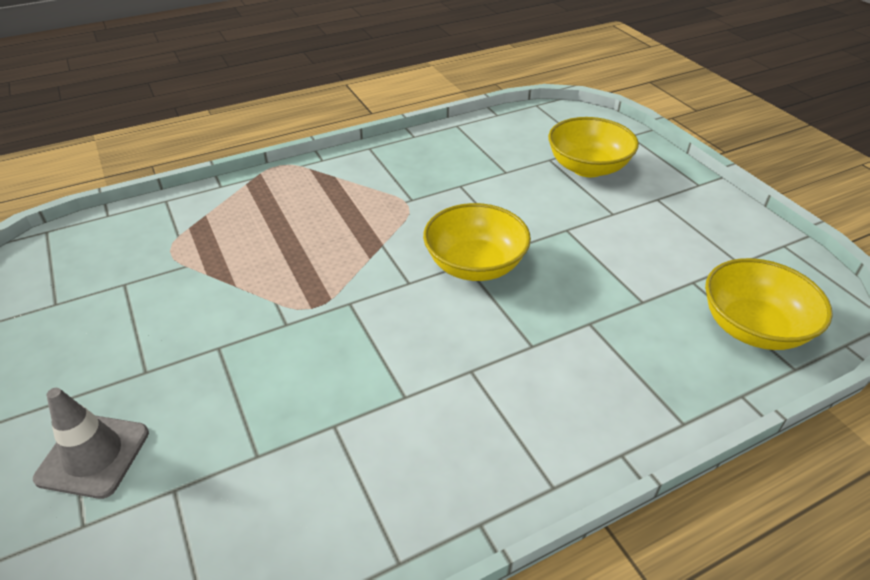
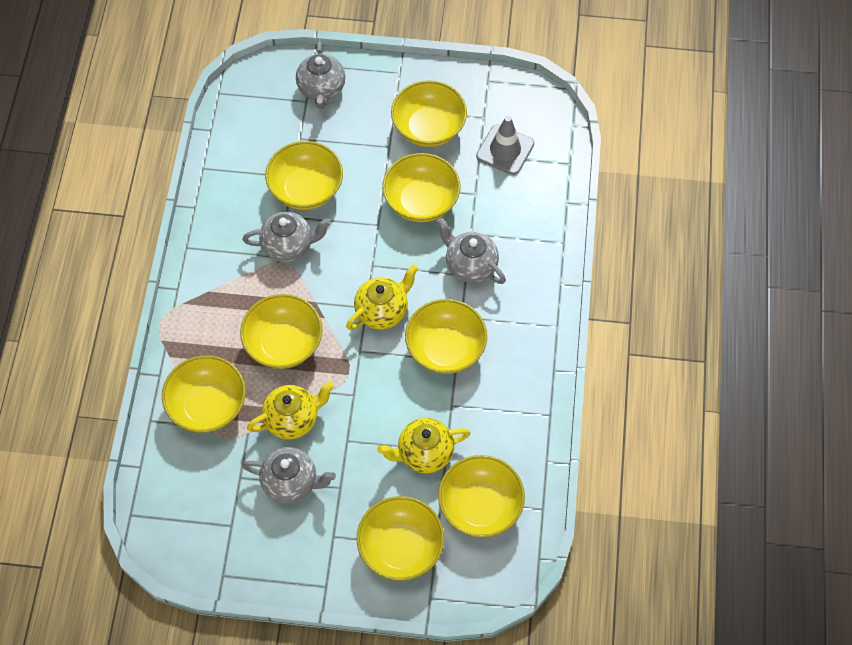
grey teapot: none = 0 -> [242,447,336,503] [243,212,331,262] [296,41,345,109] [437,218,506,284] = 4
yellow bowl: [423,203,531,281] [548,117,639,177] [705,258,833,350] = 3 -> [162,355,246,433] [240,294,322,369] [265,141,343,210] [356,496,444,581] [382,153,461,222] [391,80,467,147] [405,299,487,374] [438,455,525,538] = 8
yellow teapot: none = 0 -> [247,381,334,440] [346,264,418,330] [377,418,470,473] = 3

